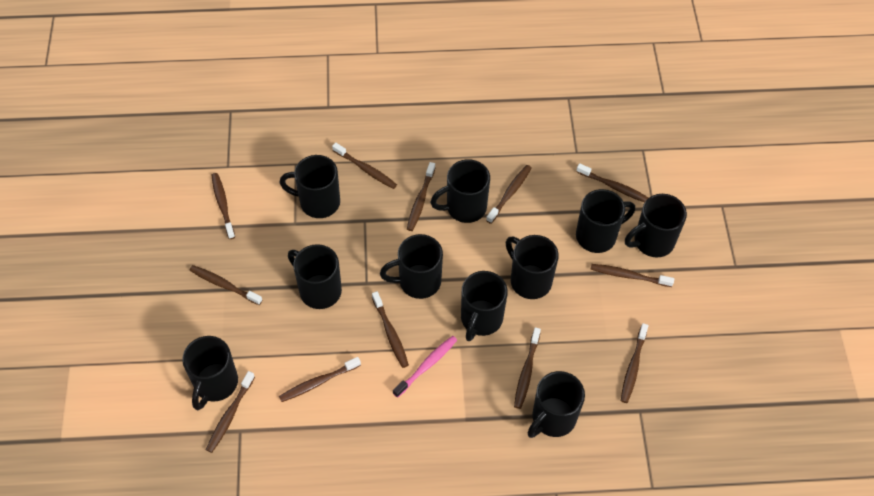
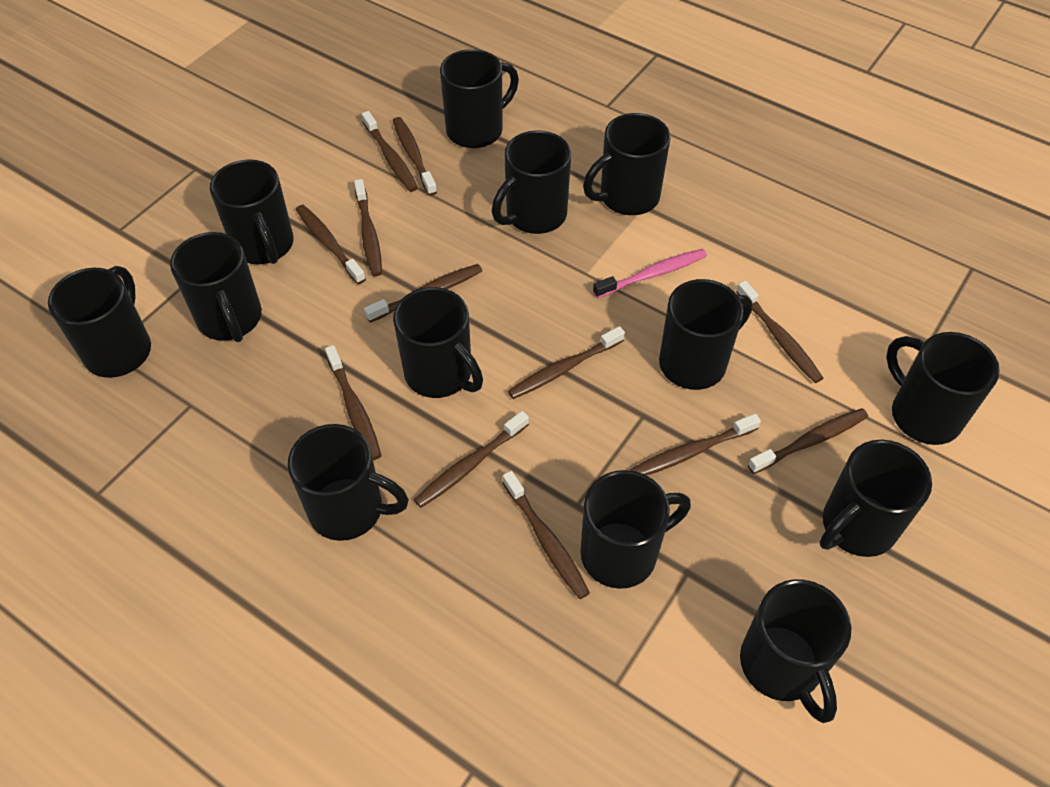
black mug: [182,336,238,410] [280,155,340,218] [288,244,342,309] [380,234,443,299] [430,159,490,223] [461,271,508,341] [506,235,559,299] [527,371,585,438] [576,189,635,253] [625,194,687,257] = 10 -> [48,266,151,378] [170,232,262,342] [210,159,293,264] [288,424,409,541] [393,287,483,398] [440,49,519,148] [492,130,571,234] [580,470,691,589] [583,113,671,215] [659,279,752,390] [740,579,851,723] [819,440,932,557] [886,332,1000,445] = 13

